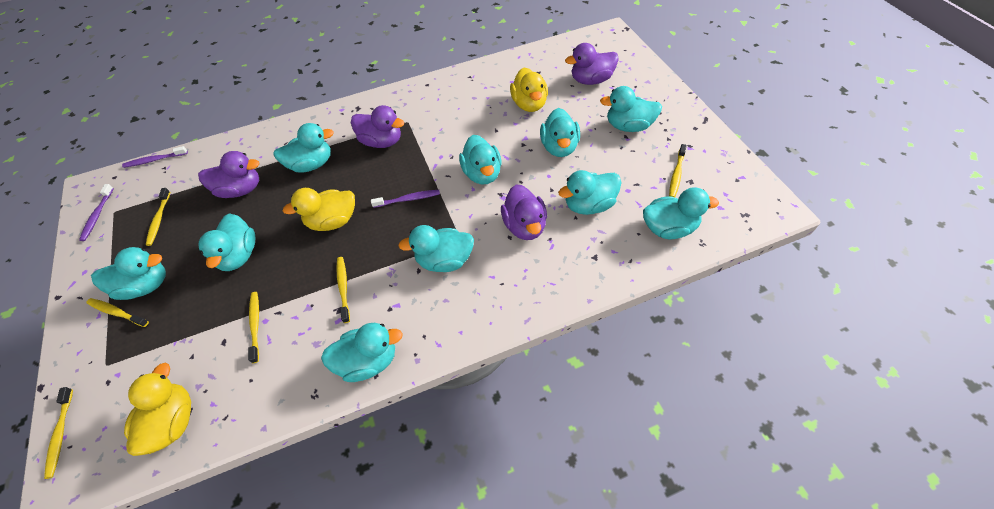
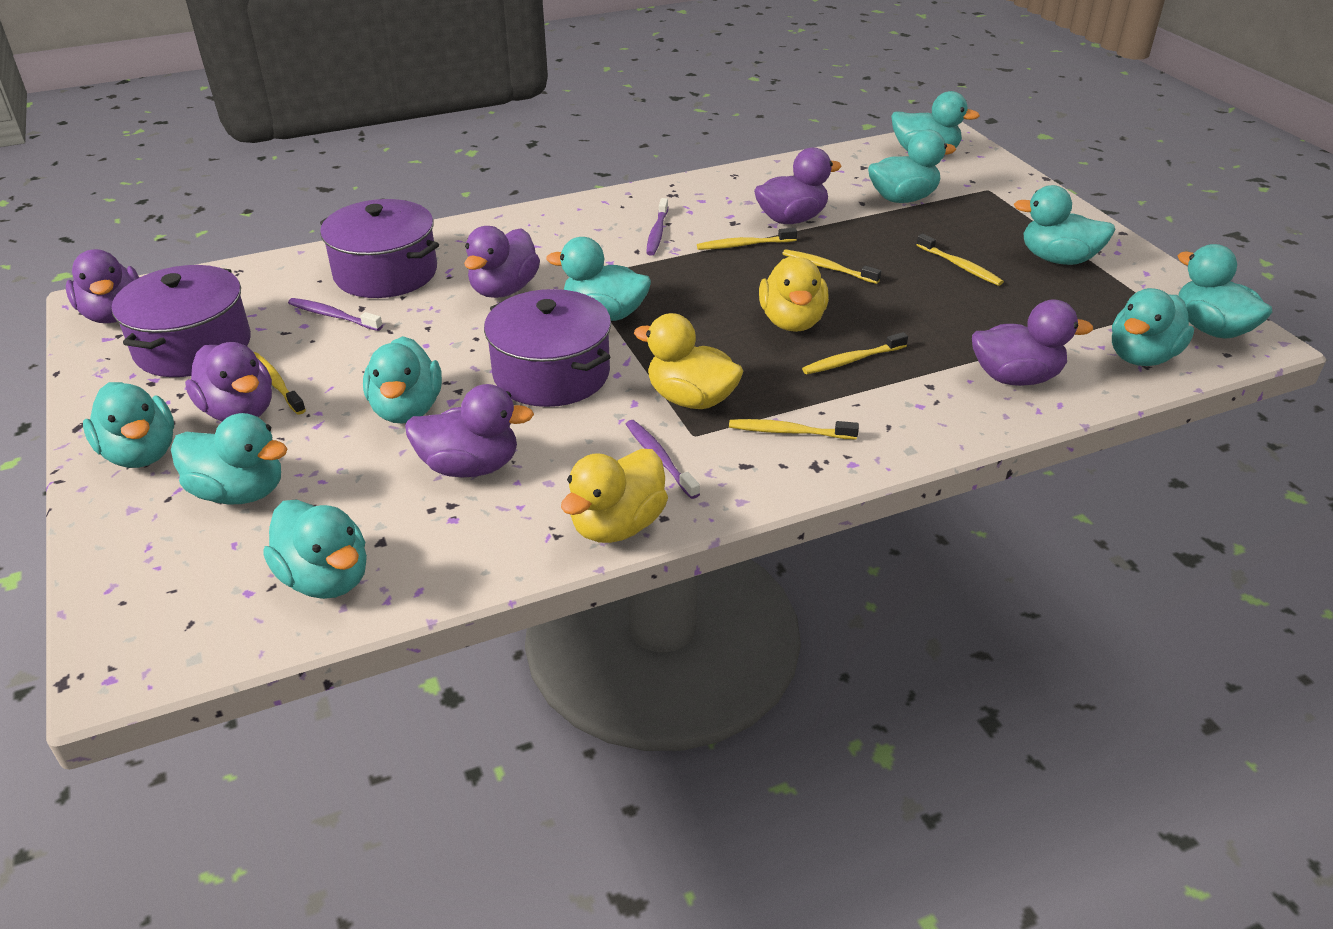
purple duck: [198,151,259,198] [351,105,404,148] [501,184,547,240] [565,43,619,85] = 4 -> [66,249,139,323] [185,342,272,421] [405,384,534,478] [464,226,540,298] [754,147,842,224] [972,299,1093,386] = 6
purple pot: none = 0 -> [112,265,251,377] [320,199,439,298] [484,289,611,407] = 3

